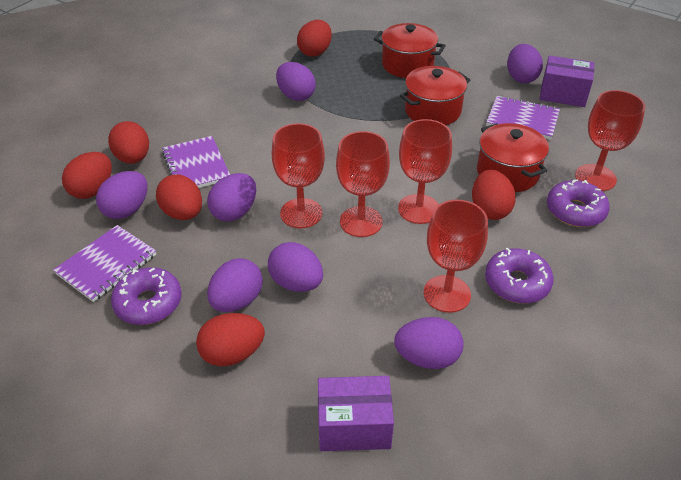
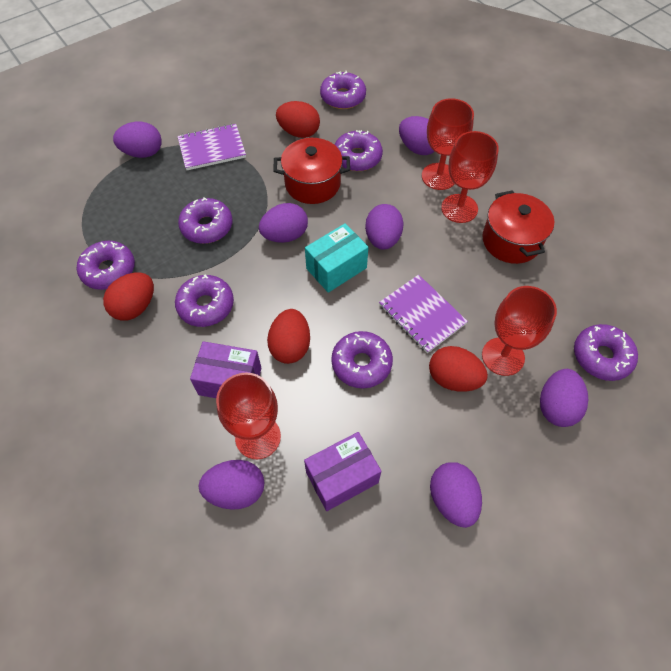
purple donut: [111,267,182,325] [485,248,554,304] [547,179,610,227] = 3 -> [77,241,135,290] [175,275,234,327] [178,197,233,244] [320,71,366,109] [331,331,393,389] [334,130,383,171] [574,324,638,381] = 7
purple notebook: [53,225,156,302] [162,136,230,188] [486,96,560,140] = 3 -> [177,124,246,170] [379,275,468,353] = 2
red egg: [62,152,112,199] [108,121,149,164] [156,175,202,220] [196,313,265,366] [297,20,332,57] [472,170,516,220] = 6 -> [103,272,154,321] [267,309,310,364] [276,101,320,138] [429,346,488,392] = 4
red goblet: [272,123,325,228] [336,131,390,237] [398,119,452,224] [424,200,488,313] [575,90,645,191] = 5 -> [216,373,281,459] [422,98,474,190] [441,131,499,223] [482,286,557,376] = 4
red pot: [374,23,446,78] [400,66,470,125] [477,123,549,192] = 3 -> [273,138,350,204] [482,190,554,264] = 2
turquoise box: none = 0 -> [305,223,369,293] = 1

